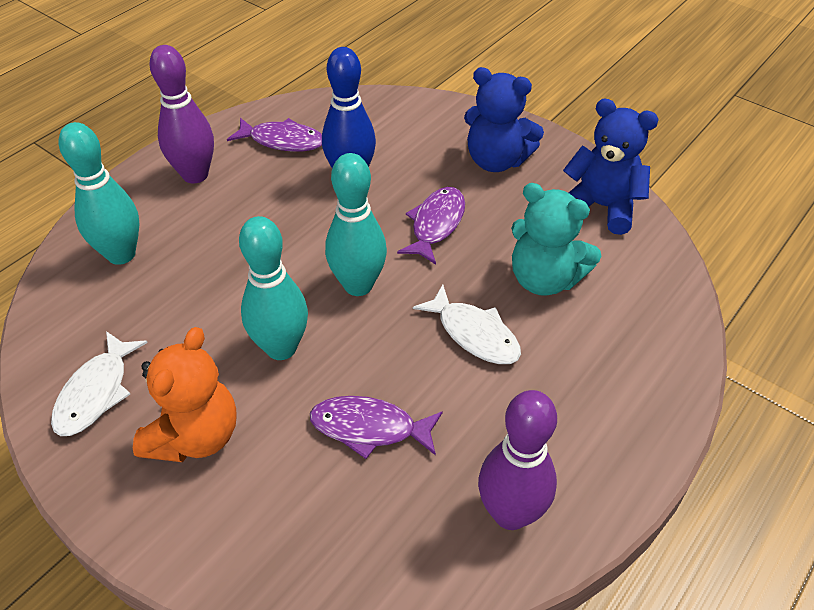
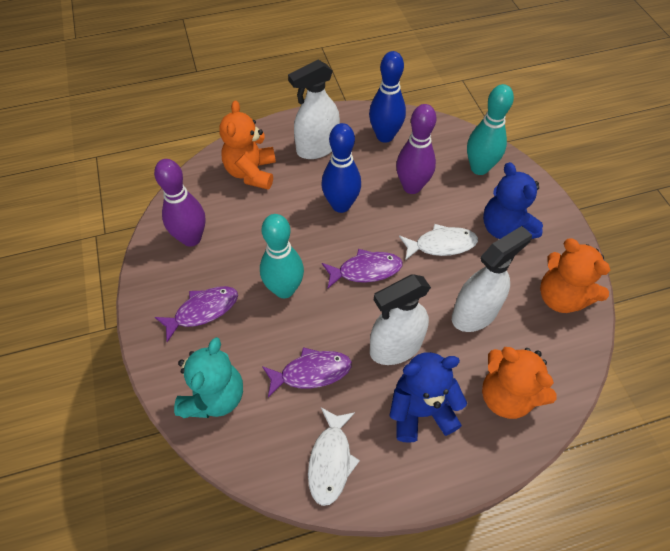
blue bowling pin: [322,47,376,168] = 1 -> [322,123,361,213] [369,51,406,143] = 2
orange teddy bear: [133,327,237,462] = 1 -> [219,100,276,190] [482,347,557,419] [540,238,610,313] = 3
turquoise bowling pin: [59,122,139,265] [239,216,308,360] [325,153,387,296] = 3 -> [260,214,304,298] [467,84,514,175] = 2
white spray bottle: none = 0 -> [288,60,340,159] [370,274,431,365] [452,226,532,332] = 3

